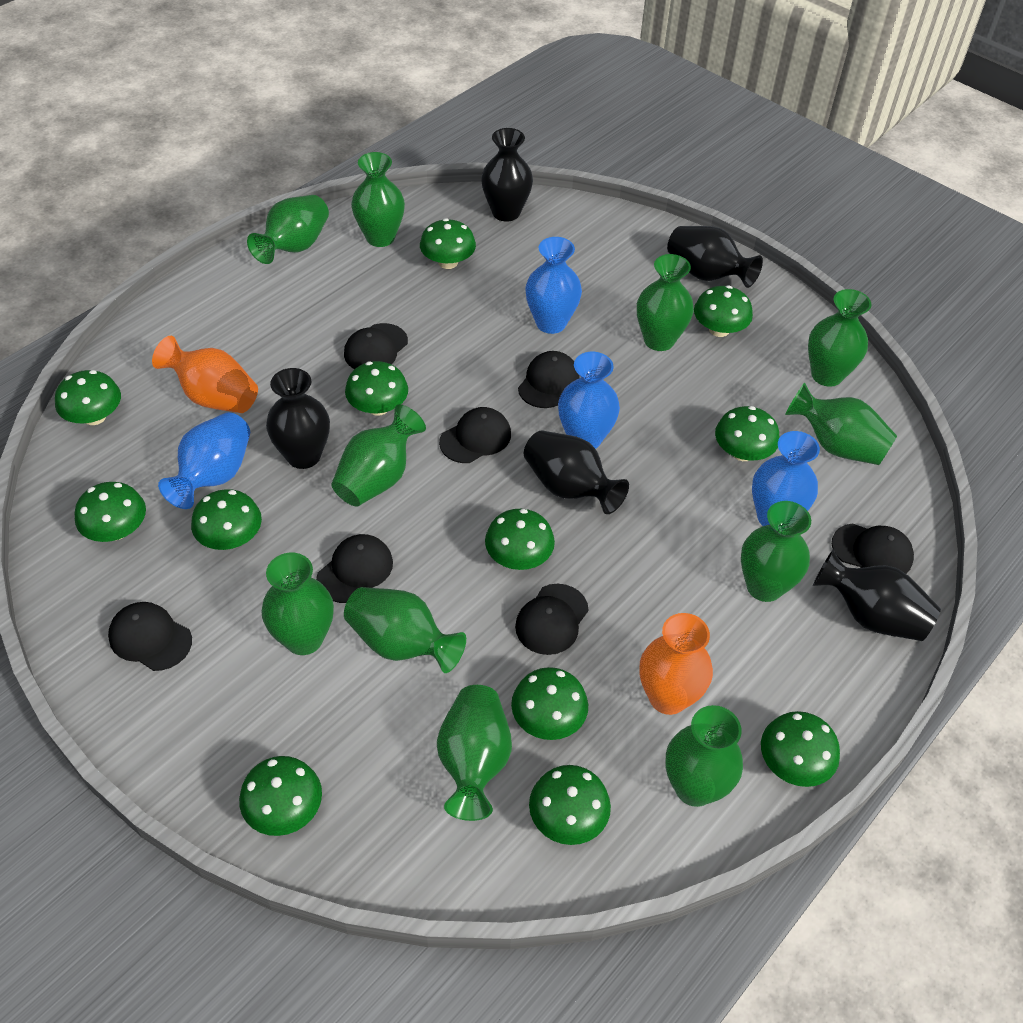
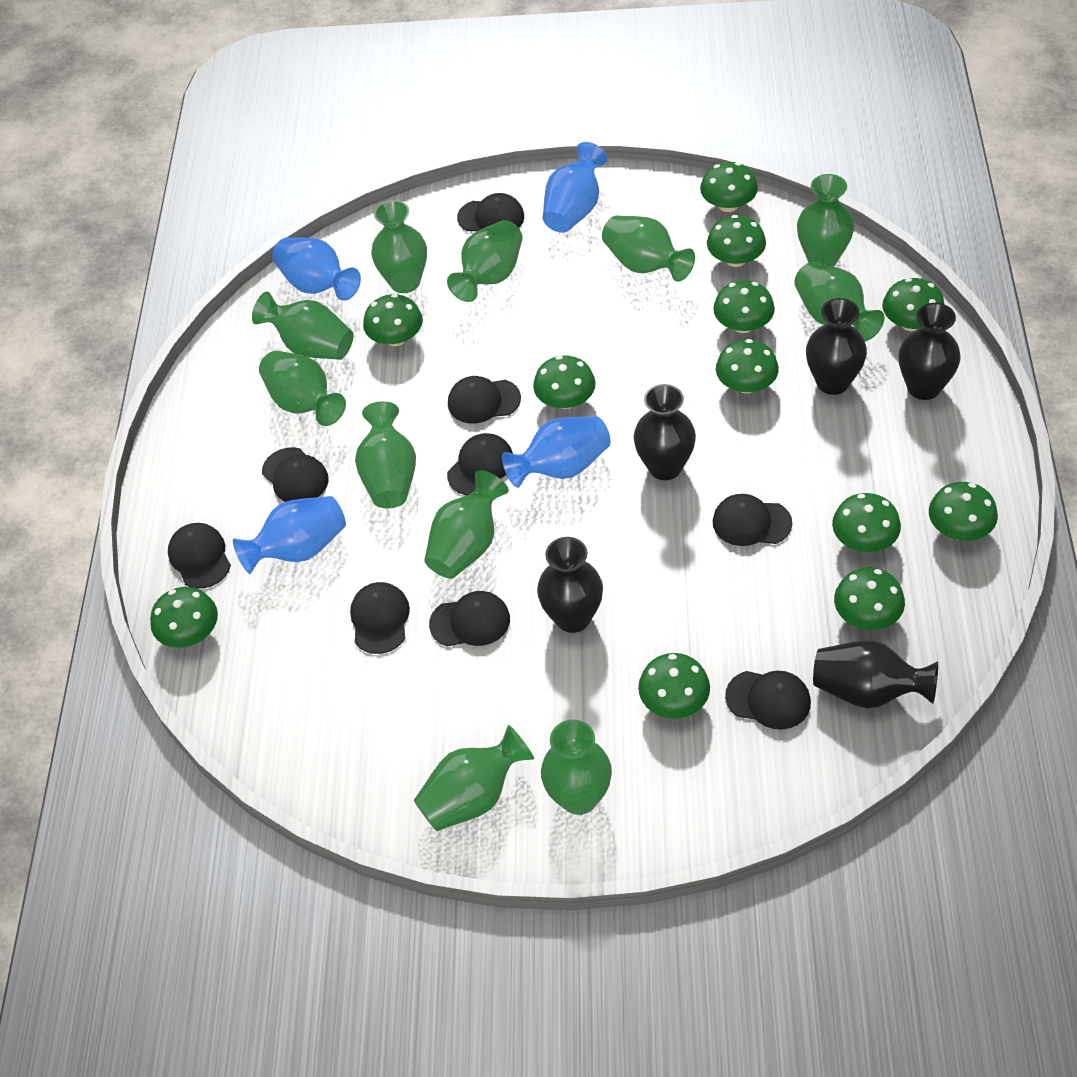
black cap: [108,602,192,671] [316,534,393,603] [344,323,408,369] [439,407,511,463] [515,584,589,655] [518,351,580,408] [832,523,914,574] = 7 -> [168,523,231,589] [262,447,329,502] [350,582,410,654] [429,591,510,647] [447,433,513,495] [448,376,521,423] [457,193,524,231] [713,494,792,546] [725,671,811,730] = 9
orange vase: [152,336,258,413] [640,613,713,715] = 2 -> none = 0

